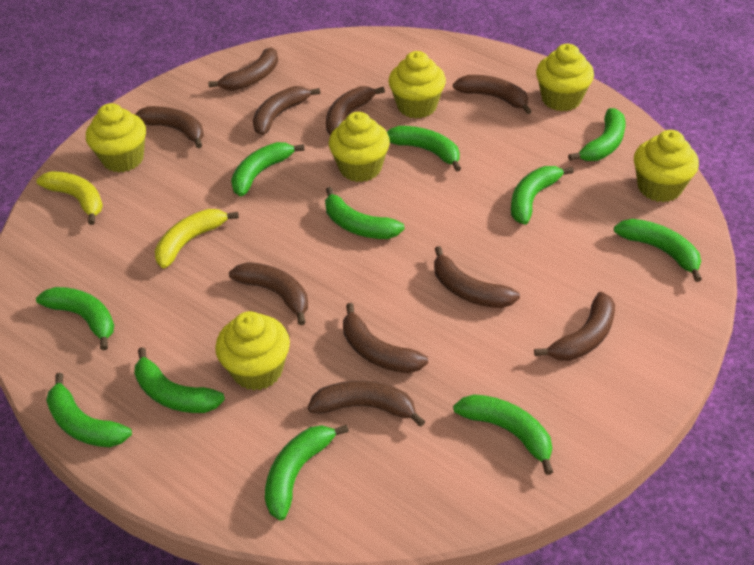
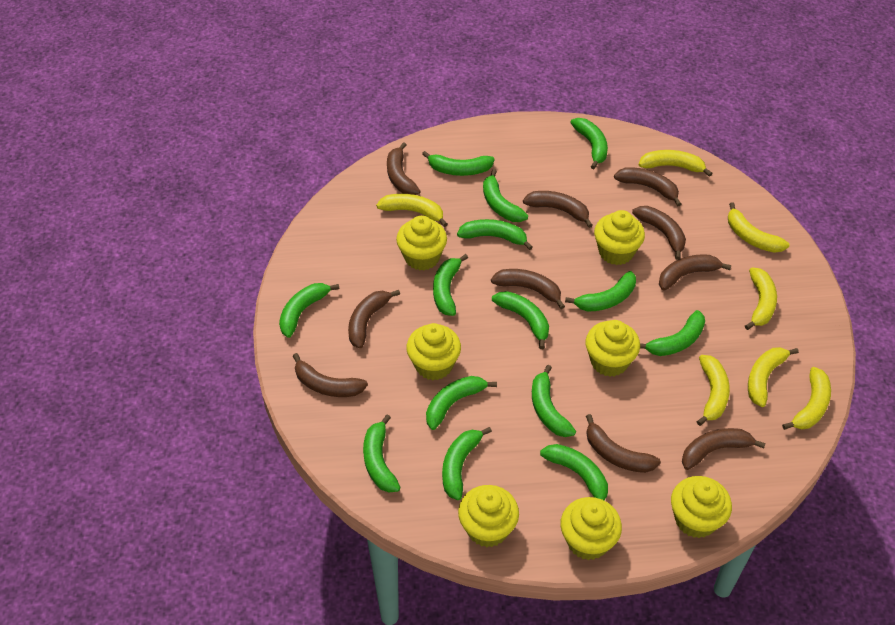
green banana: [36,287,114,350] [46,373,132,447] [135,347,225,413] [231,142,305,196] [265,425,349,521] [325,187,405,239] [387,126,461,172] [453,394,553,475] [511,166,574,225] [568,108,625,161] [614,219,702,282] = 11 -> [279,283,339,338] [363,415,401,493] [422,151,494,176] [426,376,497,430] [433,254,468,316] [442,427,492,500] [457,219,533,250] [483,169,528,222] [492,291,549,349] [532,365,576,437] [540,444,608,500] [565,271,636,312] [570,118,608,169] [640,310,705,356] = 14
yellow banana: [36,171,103,225] [155,209,239,268] = 2 -> [376,194,447,227] [639,150,712,177] [697,355,730,426] [728,202,789,253] [745,267,777,330] [748,347,799,407] [782,367,831,430] = 7
yellow cupcake: [86,103,146,173] [215,311,290,391] [329,112,390,182] [388,51,446,119] [536,44,594,111] [634,130,699,202] = 6 -> [396,216,447,271] [406,323,461,380] [458,485,519,547] [560,497,622,560] [586,320,640,377] [594,210,645,265] [671,476,732,538] = 7

